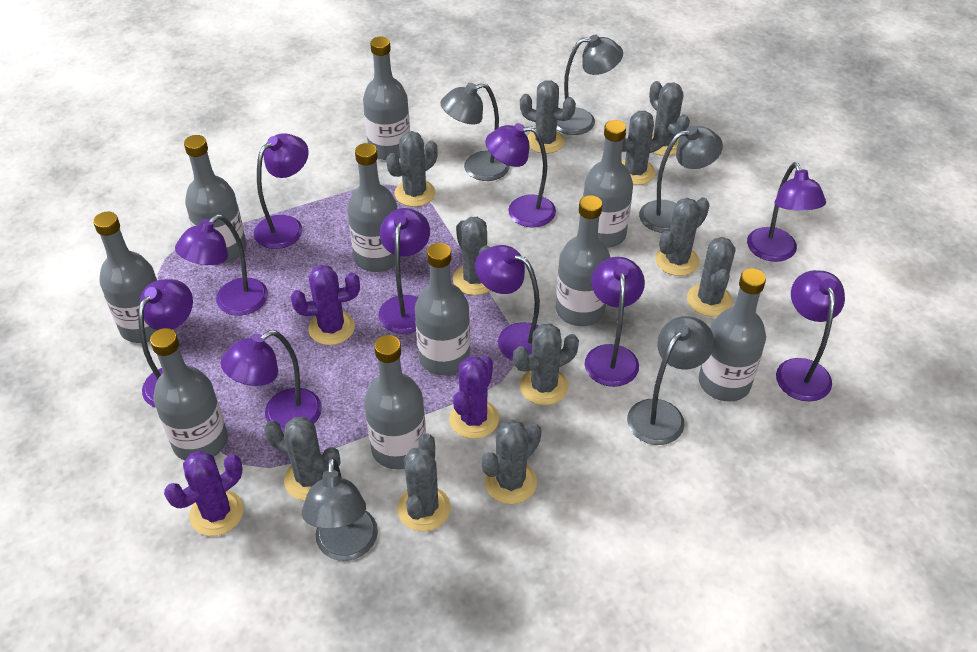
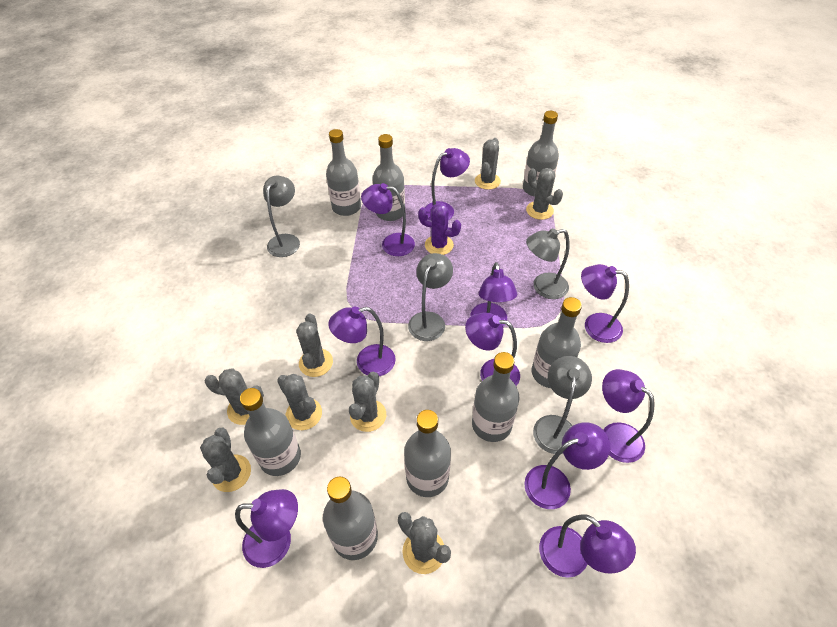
grey bottle: [93,212,157,343] [150,328,228,461] [184,135,247,263] [347,143,401,272] [363,37,410,160] [364,335,426,469] [415,243,470,375] [556,195,611,326] [583,120,633,248] [699,268,766,401] = 10 -> [240,388,301,476] [323,477,378,560] [326,129,361,216] [372,134,405,221] [404,410,451,497] [472,352,519,442] [523,111,559,197] [532,297,582,388] = 8
grey cactus: [264,417,340,501] [386,131,438,207] [397,433,451,531] [453,217,490,295] [481,420,541,504] [513,323,579,405] [520,80,576,154] [621,111,667,185] [649,81,690,156] [655,197,710,276] [687,237,735,317] = 11 -> [200,428,251,492] [205,368,264,425] [277,374,322,430] [296,313,333,377] [349,372,386,432] [398,512,451,574] [475,138,501,190] [526,168,563,220] = 8
grey lamp: [302,457,378,561] [440,83,510,181] [557,34,623,135] [627,316,714,445] [639,126,723,233] = 5 -> [263,176,300,257] [408,253,453,341] [526,228,570,299] [533,356,592,454] = 4
purple cactus: [164,451,244,536] [291,265,360,345] [449,356,499,439] = 3 -> [418,203,461,255] = 1

